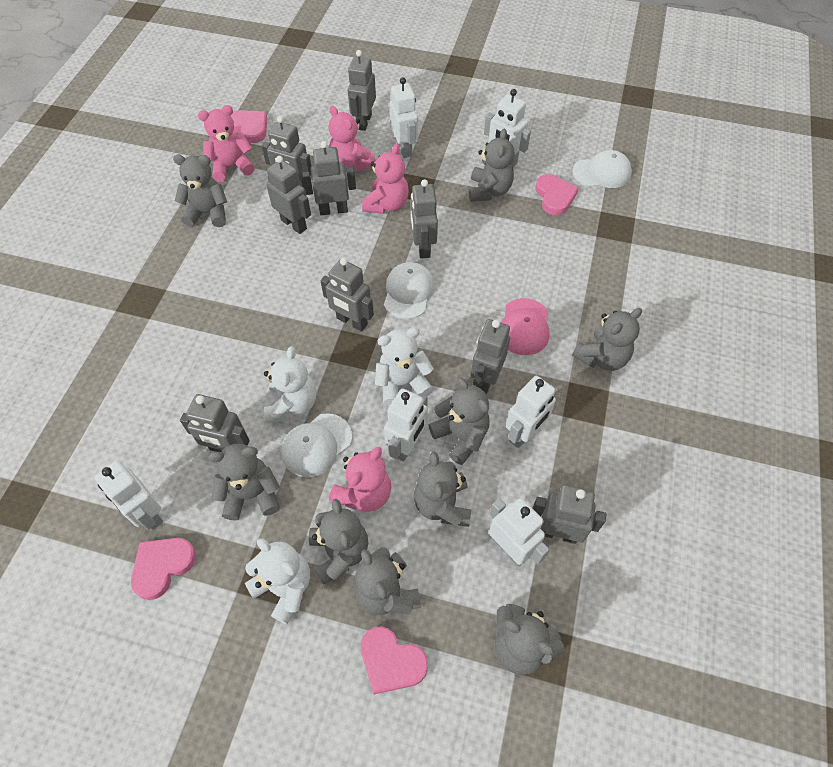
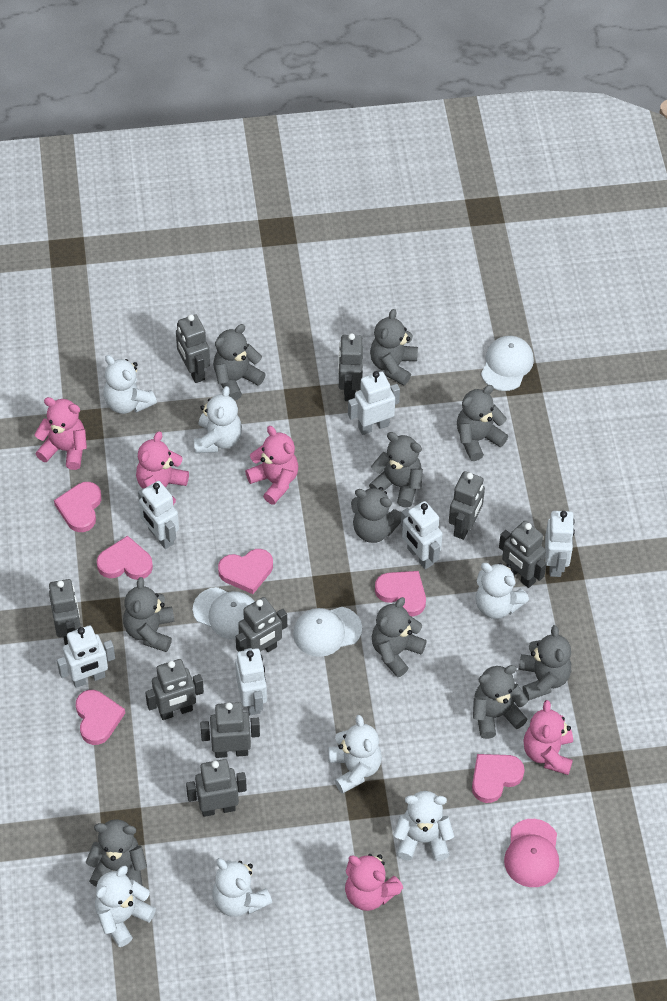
grey teddy bear: [173,154,227,227] [208,444,280,521] [309,499,368,585] [354,547,421,615] [414,451,471,527] [428,378,489,465] [469,129,514,202] [495,604,564,675] [572,308,642,371] = 9 -> [85,819,147,887] [123,577,174,652] [213,324,266,400] [351,487,401,543] [369,432,423,508] [370,309,418,386] [372,597,427,677] [457,385,508,461] [473,665,528,739] [519,625,571,701] = 10
pink heart: [131,538,196,600] [230,110,267,143] [361,626,428,694] [535,174,579,215] = 4 -> [54,482,101,532] [76,690,125,745] [97,536,153,580] [218,549,273,594] [375,571,426,616] [472,754,525,803] = 6
pink teddy bear: [198,105,255,182] [329,106,376,172] [329,447,391,512] [362,144,409,214] = 4 -> [34,397,87,470] [136,431,189,505] [245,426,298,505] [345,854,403,911] [523,700,573,775] = 5
white teddy bear: [245,538,310,625] [264,347,316,423] [375,327,434,406] = 3 -> [95,865,156,947] [104,355,157,414] [194,386,242,453] [212,858,272,917] [329,715,382,794] [393,791,454,861] [476,563,529,619] = 7

